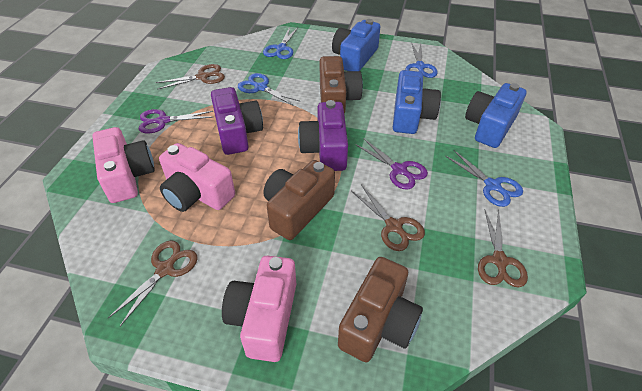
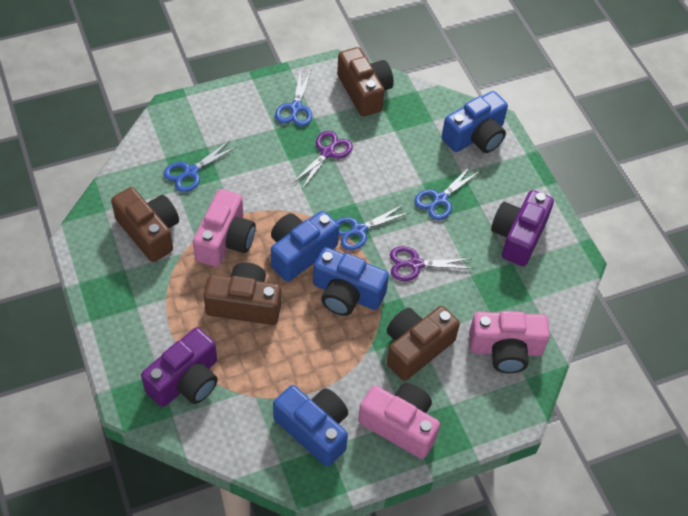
blue camera: [332,19,381,71] [393,70,441,134] [465,83,526,148] = 3 -> [271,211,339,282] [273,385,348,467] [313,247,389,316] [442,91,508,153] = 4
brown camera: [264,160,335,240] [320,56,363,114] [338,257,423,362] = 3 -> [111,187,179,262] [204,262,281,325] [337,47,394,117] [387,306,460,381] = 4
brown scissors: [108,240,198,326] [155,64,225,90] [351,185,425,251] [478,209,528,288] = 4 -> none = 0

